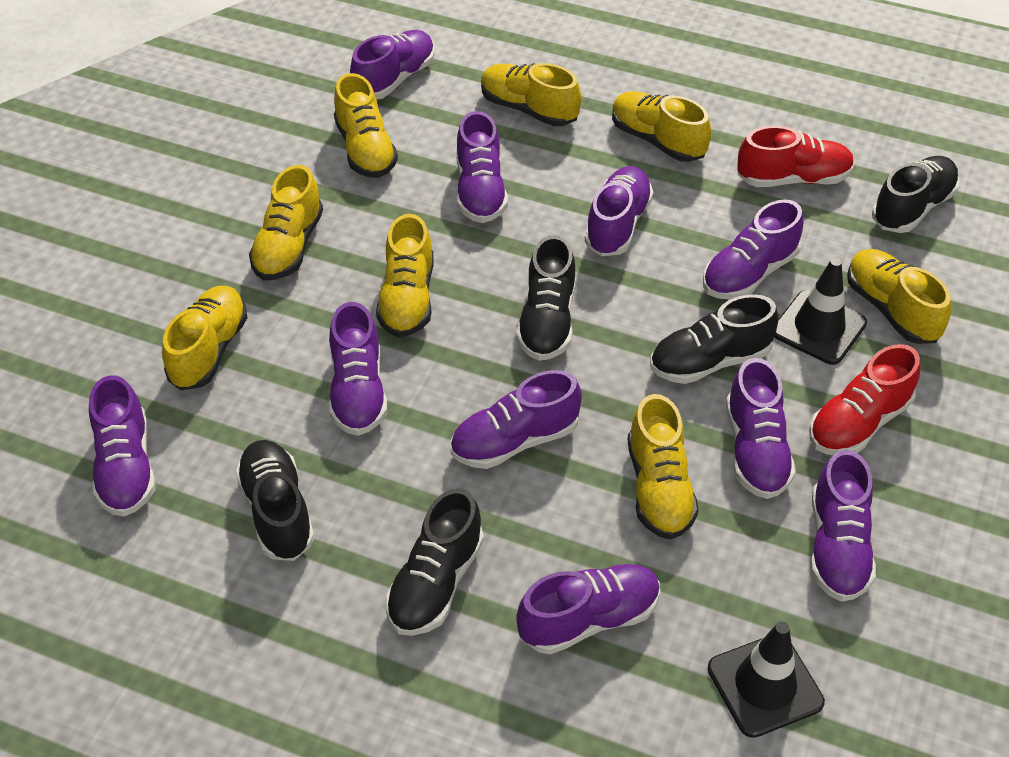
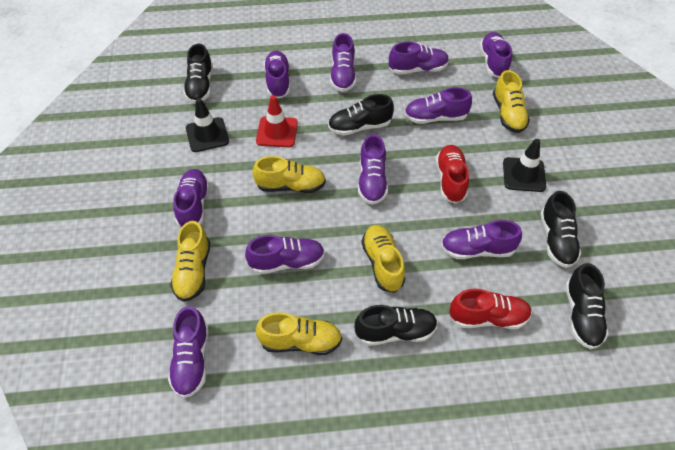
red traffic cone: none = 0 -> [256,95,298,147] = 1
yellow shoe: [162,286,247,391] [249,165,323,280] [334,73,398,178] [376,214,433,337] [481,63,581,126] [612,91,711,162] [628,394,699,539] [847,249,951,344] = 8 -> [170,221,210,302] [252,156,326,193] [256,312,342,355] [362,225,405,293] [493,70,530,133] = 5

